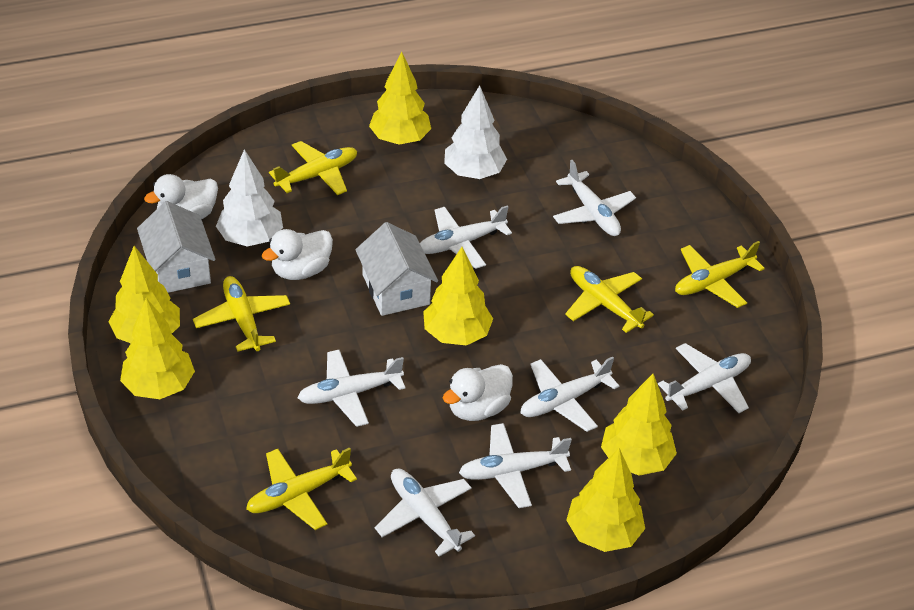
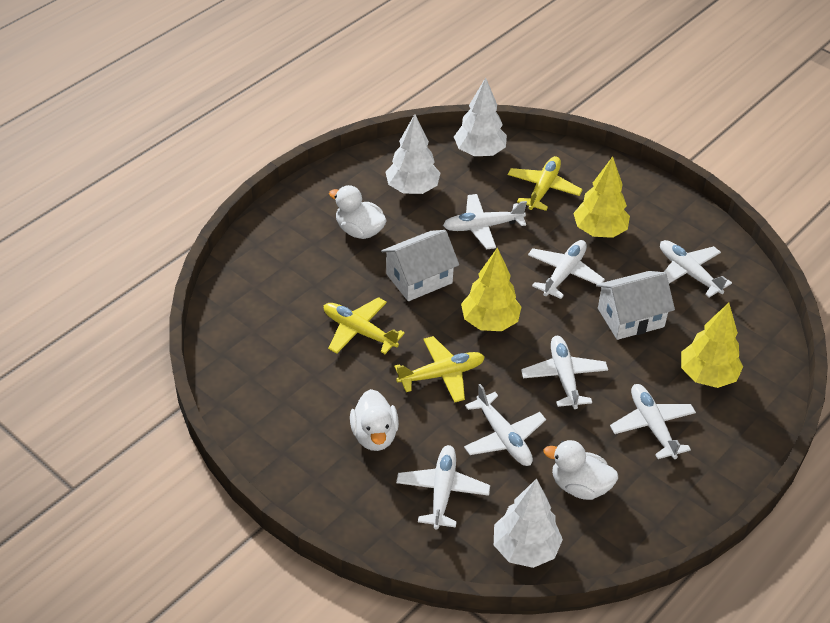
white tree: [216,149,283,247] [444,85,507,179] = 2 -> [385,114,440,194] [454,77,507,156] [494,478,563,568] = 3
yellow plane: [193,276,290,352] [246,447,357,530] [269,141,357,195] [565,266,654,333] [675,241,765,308] = 5 -> [324,297,405,354] [394,336,485,403] [508,156,583,211] = 3
yellow tree: [108,246,180,343] [120,298,195,399] [369,52,431,145] [423,247,493,345] [566,448,645,552] [601,374,677,476] = 6 -> [461,247,521,331] [573,157,630,238] [681,303,743,388] = 3

